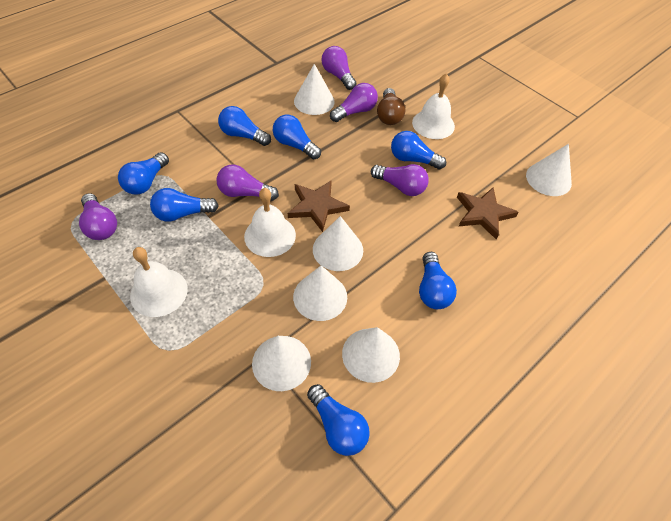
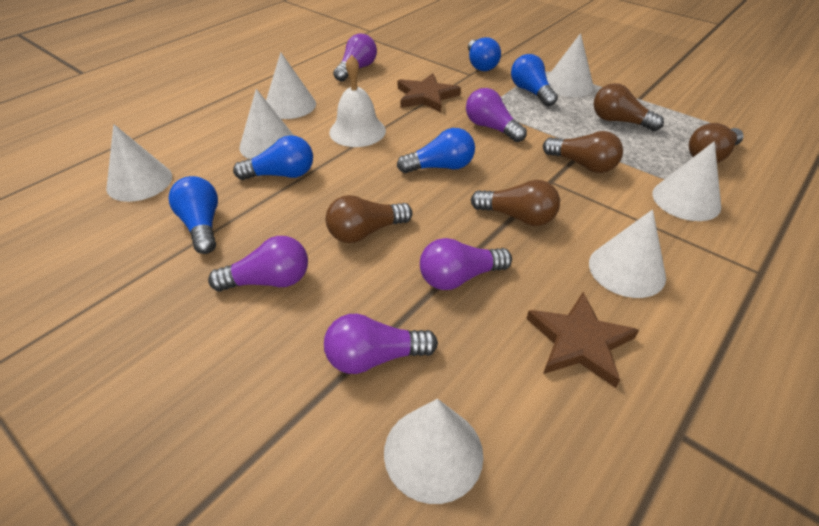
blue light bulb: [118,152,169,195] [150,188,219,222] [218,106,271,146] [273,115,321,159] [307,384,370,456] [391,131,446,170] [419,252,457,309] = 7 -> [169,176,218,254] [233,135,313,180] [397,128,475,173] [468,37,501,71] [511,54,558,106] = 5
brown light bulb: [377,88,405,125] = 1 -> [325,195,413,243] [471,180,560,226] [543,131,623,173] [594,83,664,131] [689,123,744,163] = 5
white bell: [130,247,188,317] [244,188,296,257] [412,73,455,139] = 3 -> [329,55,386,147] = 1
white cone: [252,336,311,391] [293,266,347,321] [294,64,335,115] [313,216,363,271] [342,327,400,383] [526,144,572,196] = 6 -> [106,124,172,202] [239,89,294,159] [266,52,316,119] [384,399,484,504] [547,33,594,97] [589,209,666,298] [652,141,721,221] = 7

